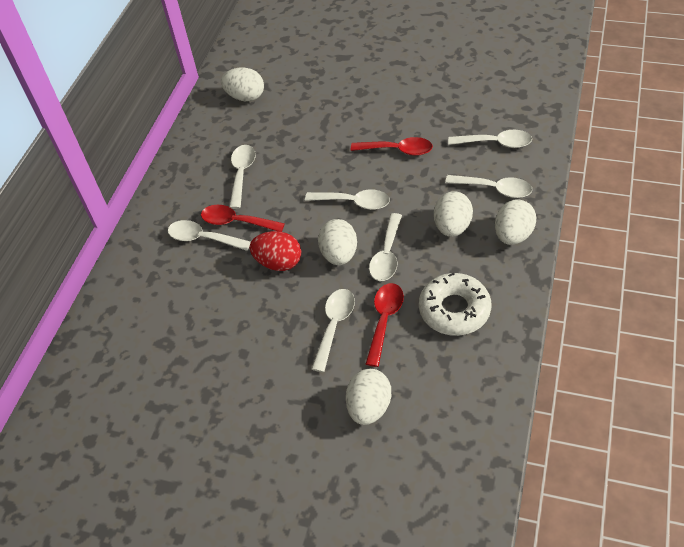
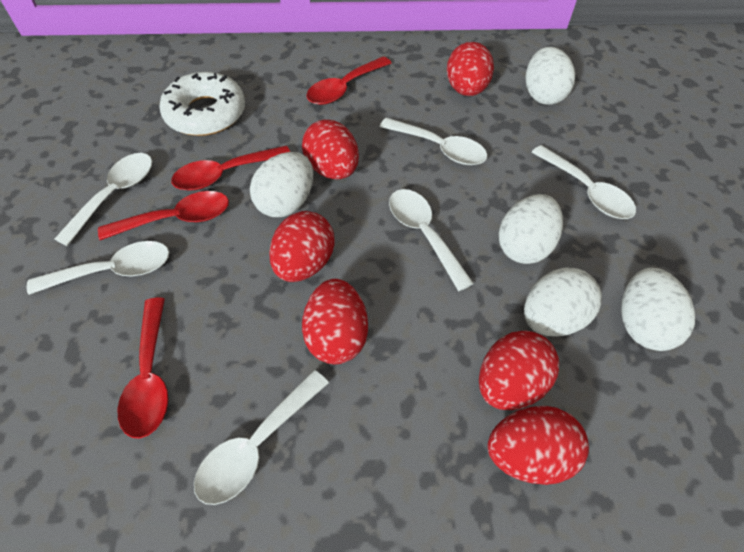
red egg: [250,231,301,271] = 1 -> [269,211,334,282] [302,120,359,179] [302,279,368,364] [447,42,494,96] [479,330,559,410] [487,406,589,485] = 6
red spoon: [201,205,285,232] [351,137,433,156] [366,283,404,367] = 3 -> [98,191,229,240] [118,298,168,438] [171,146,290,191] [306,56,391,105] = 4
white spoon: [168,220,251,251] [229,145,256,209] [305,190,390,210] [312,289,355,372] [369,213,402,281] [445,175,532,198] [448,130,532,148] = 7 -> [27,241,169,295] [55,153,152,246] [194,370,329,505] [380,118,488,165] [389,189,474,291] [532,145,636,219] = 6

